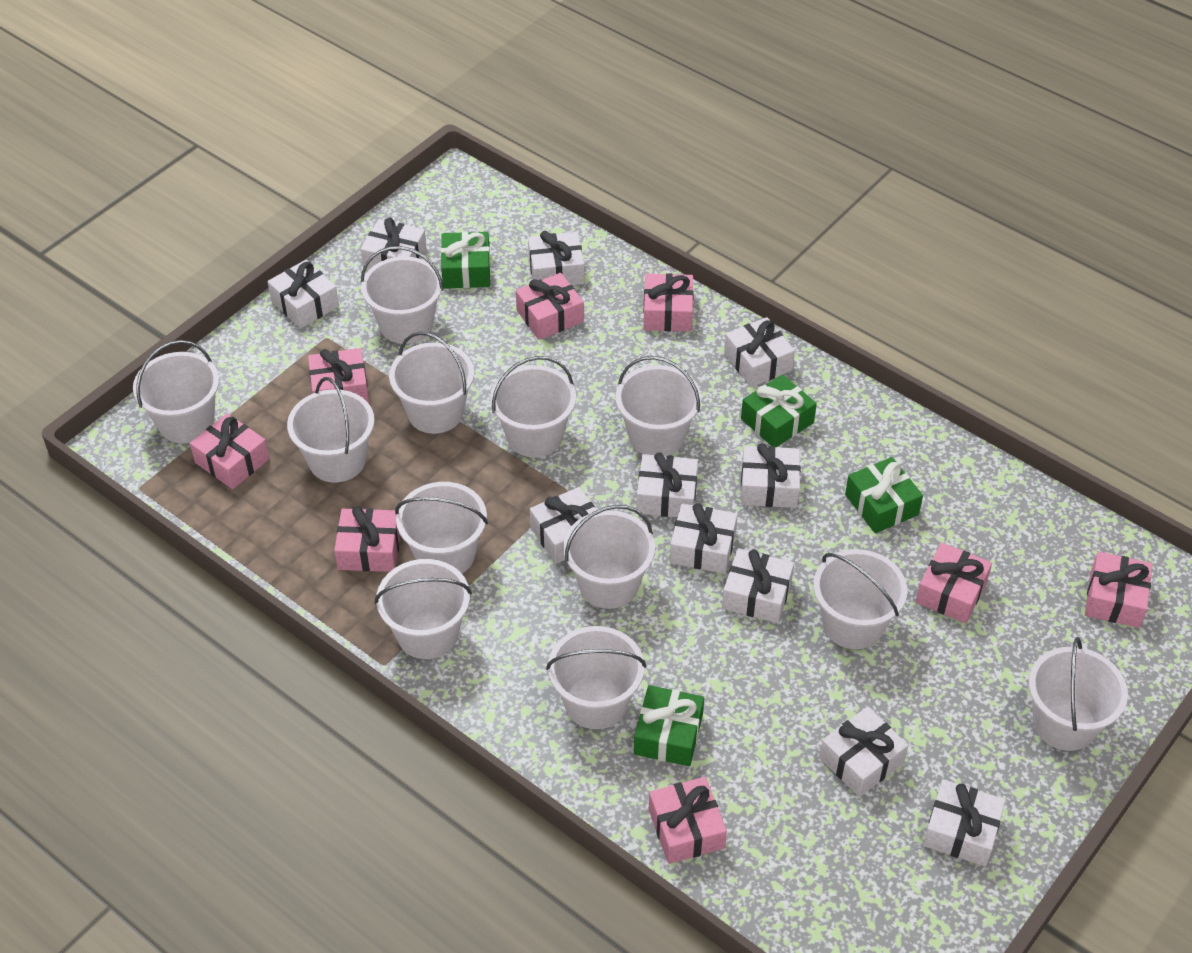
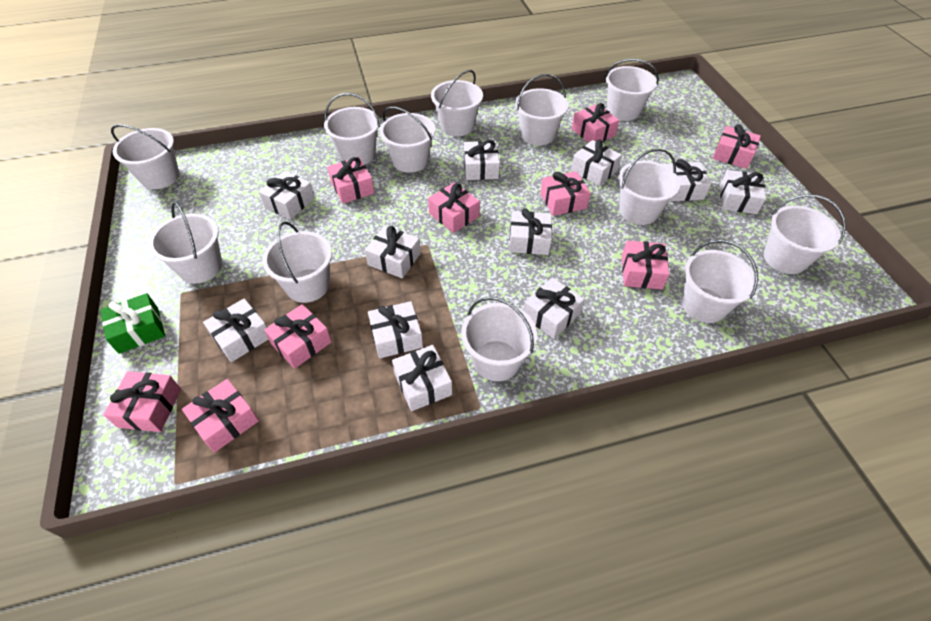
green gift: [441,232,491,288] [634,685,704,766] [741,374,817,447] [845,457,923,533] = 4 -> [101,293,165,354] = 1
pink gift: [190,413,270,489] [308,348,369,403] [334,506,400,572] [516,273,584,340] [643,273,694,332] [649,777,727,864] [916,543,992,623] [1085,551,1153,628] = 8 -> [103,371,181,432] [182,379,259,453] [264,304,332,369] [327,157,374,204] [428,182,480,233] [540,171,591,216] [571,103,619,143] [622,241,669,289] [712,124,761,169] = 9

